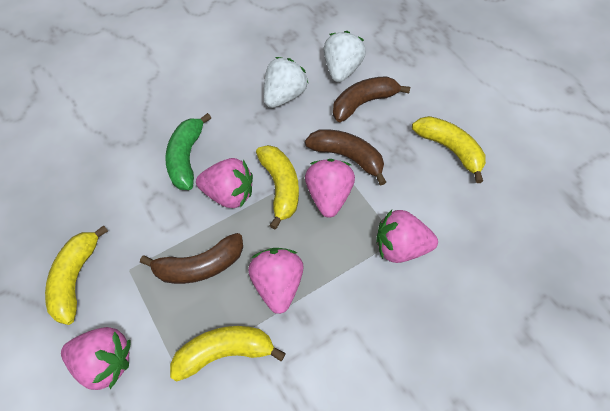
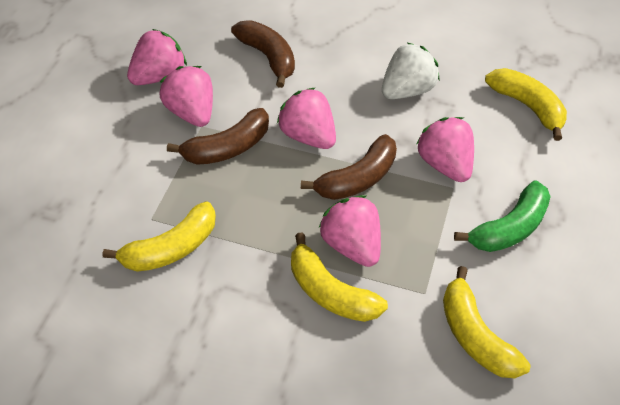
white strawberry: [264,57,308,108] [323,31,366,82] = 2 -> [382,43,440,99] = 1

